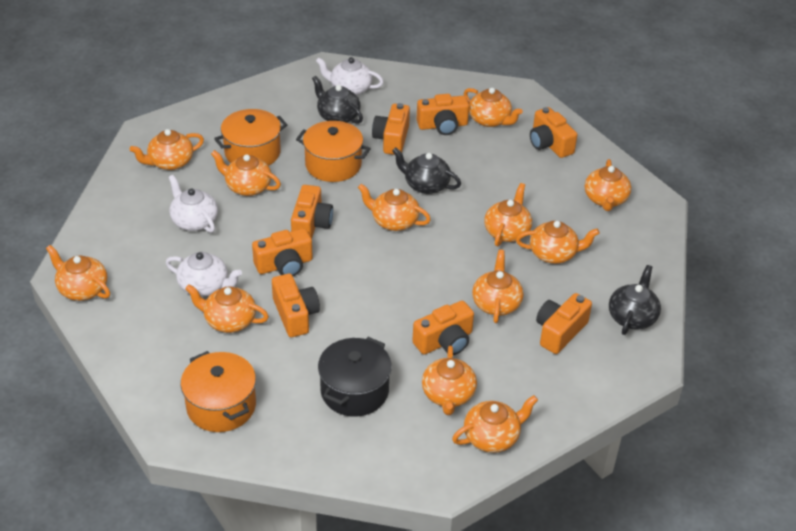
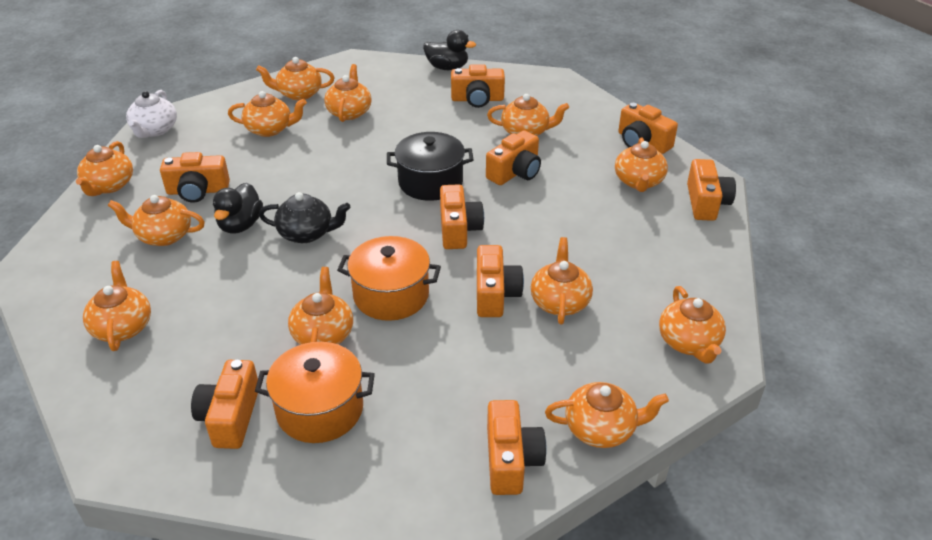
black duck: none = 0 -> [213,183,263,234] [423,30,476,70] = 2
black teapot: [312,76,363,124] [392,147,461,194] [609,265,661,335] = 3 -> [259,192,351,243] = 1
orange camera: [252,228,313,276] [272,274,320,337] [291,185,333,239] [372,103,410,155] [412,301,474,355] [417,94,469,135] [530,107,577,158] [536,293,592,354] = 8 -> [160,152,230,203] [191,360,258,449] [440,184,484,249] [451,64,505,108] [477,245,524,317] [486,130,541,185] [487,400,547,495] [618,103,678,154] [687,159,736,221] = 9
orange pot: [181,351,256,432] [214,109,287,166] [296,121,371,182] = 3 -> [255,342,375,443] [337,236,441,321] = 2
white teapot: [166,252,242,297] [169,175,218,233] [316,57,384,95] = 3 -> [126,90,177,138] = 1

